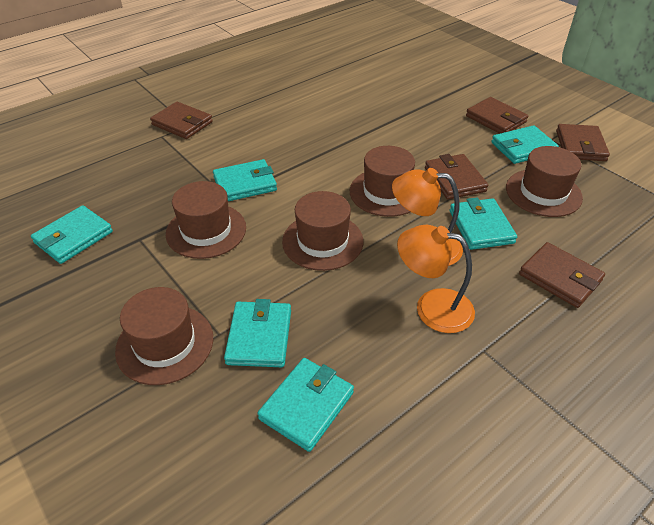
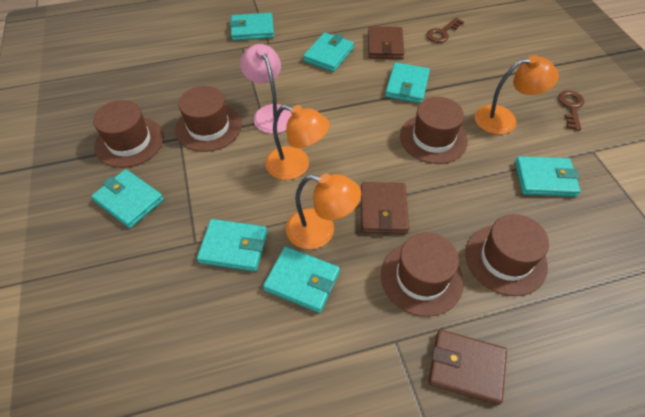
brown key: none = 0 -> [426,18,464,43] [558,91,584,130] = 2
brown wallet: [150,102,213,139] [425,154,488,199] [466,97,528,134] [519,242,605,308] [556,124,610,161] = 5 -> [361,182,409,234] [368,26,404,59] [428,330,507,405] = 3
orange lamp: [392,168,463,266] [397,225,475,333] = 2 -> [265,105,330,180] [286,173,361,250] [475,55,559,134] = 3
pink lamp: none = 0 -> [240,44,292,134] = 1
turquoise wallet: [31,205,113,264] [213,159,277,201] [224,299,291,367] [257,358,354,452] [450,197,517,250] [491,125,559,164] = 6 -> [91,169,164,228] [197,219,267,272] [229,13,274,41] [263,247,340,313] [303,32,354,72] [385,62,430,104] [515,156,581,197] = 7

